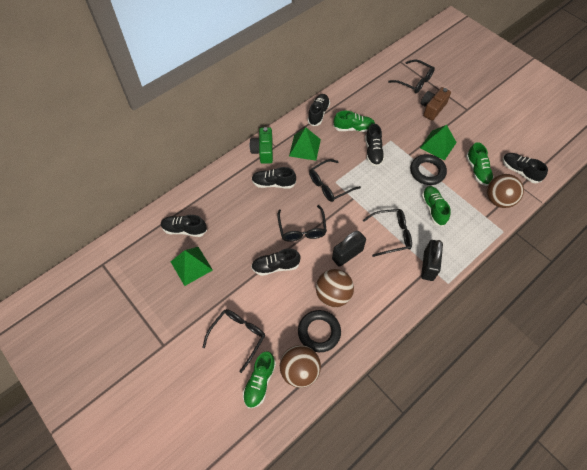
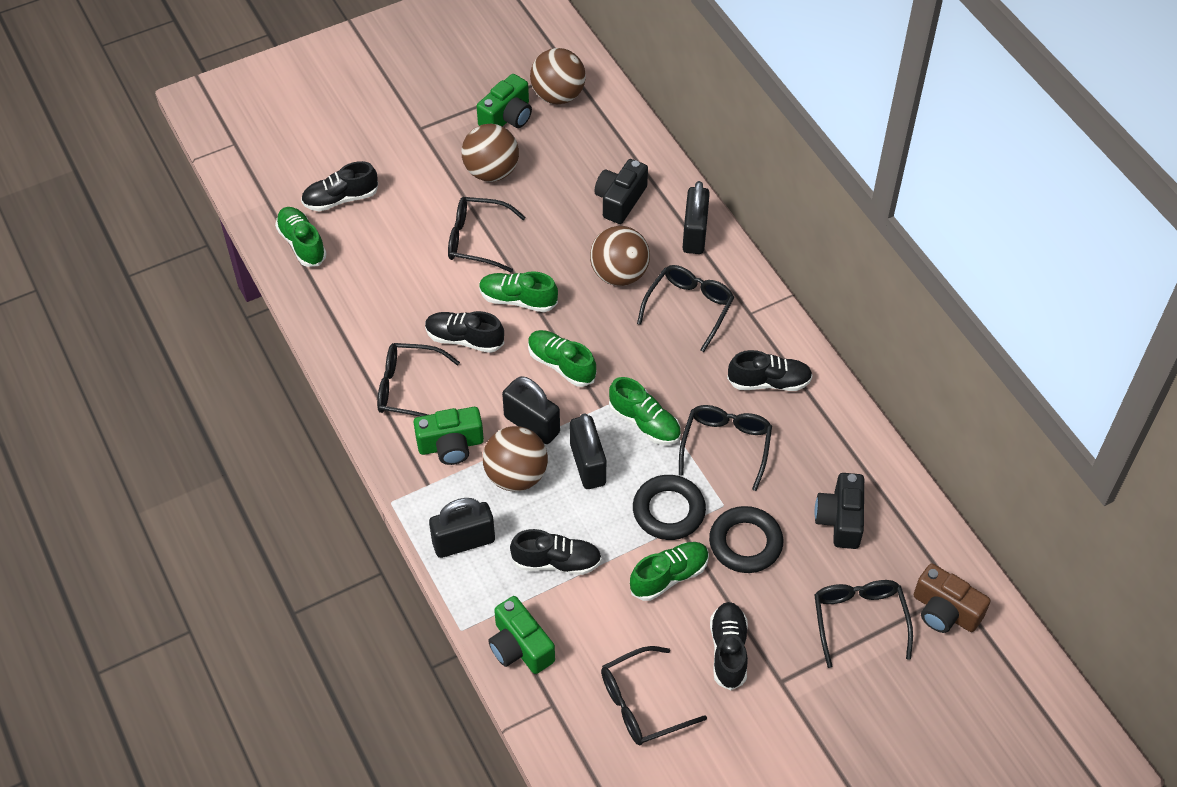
black camera: none = 0 -> [594,159,648,224] [815,473,864,549] = 2
black glasses: [202,309,265,373] [277,205,327,242] [309,159,361,202] [363,209,412,257] [388,60,435,93] = 5 -> [377,343,460,417] [448,197,526,273] [601,646,707,745] [637,265,734,352] [679,405,772,491] [814,580,913,668] = 6
black padlock: [332,231,366,267] [421,240,443,281] = 2 -> [429,498,495,558] [502,376,560,444] [570,413,606,489] [683,181,710,254] = 4
black shoe: [161,215,207,237] [251,248,300,276] [252,167,296,189] [307,94,330,126] [365,124,385,166] [503,153,548,183] = 6 -> [301,161,378,212] [425,311,504,353] [510,529,602,575] [710,602,748,690] [727,350,813,391] = 5
brown ball: [280,345,321,388] [316,269,354,307] [487,174,524,208] = 3 -> [462,124,519,182] [483,426,548,491] [530,48,586,104] [590,226,650,286] = 4
green camera: [250,127,273,164] = 1 -> [413,407,484,465] [477,74,532,128] [488,596,555,674] = 3
green pyramid: [171,247,213,286] [289,127,321,161] [420,125,457,160] = 3 -> none = 0
green shoe: [243,351,276,408] [333,111,375,132] [422,186,451,227] [466,142,494,186] = 4 -> [275,207,327,267] [479,271,558,312] [528,330,597,387] [609,377,681,445] [630,542,709,601] = 5

